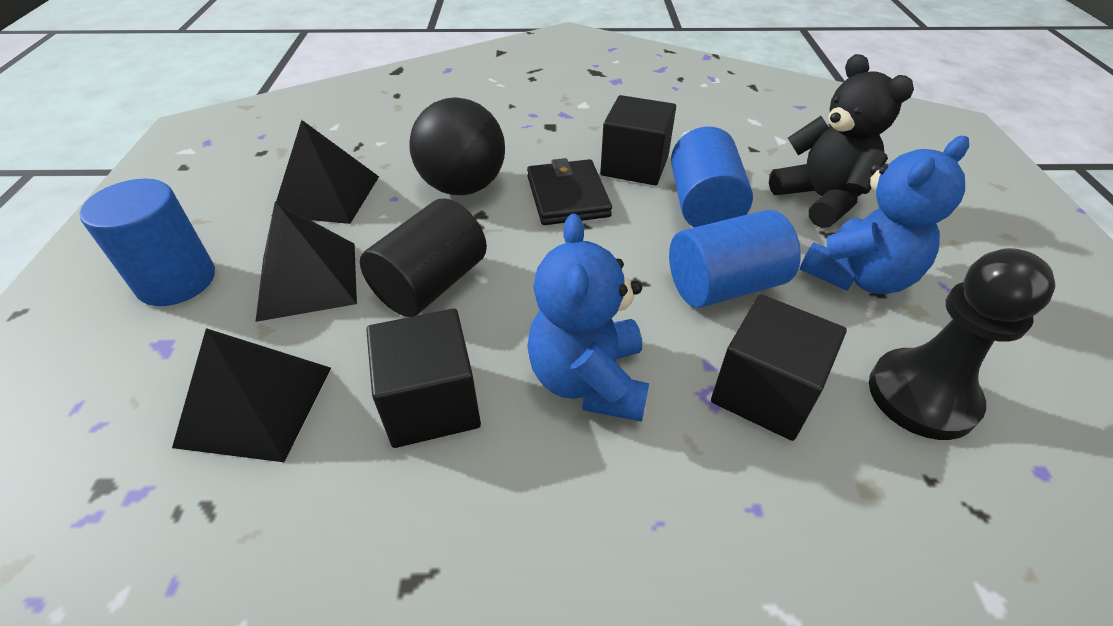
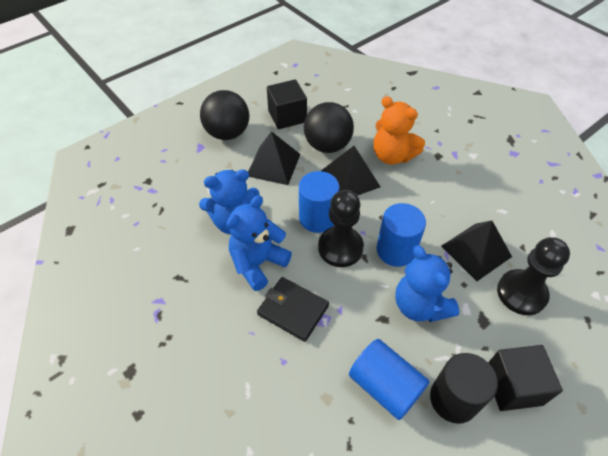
black ball: [409,97,505,195] = 1 -> [200,90,249,140] [304,102,354,153] = 2
black cube: [366,309,481,448] [600,95,676,185] [711,294,847,441] = 3 -> [267,79,307,129] [488,345,563,411] = 2
black pawn: [869,248,1056,440] = 1 -> [318,190,364,267] [497,237,570,315] = 2
black teddy bear: [769,54,914,228] = 1 -> none = 0
blue teddy bear: [527,214,649,422] [800,136,969,294] = 2 -> [199,169,260,235] [226,195,292,291] [395,245,459,322] = 3
orange teddy bear: none = 0 -> [373,96,425,165] = 1

